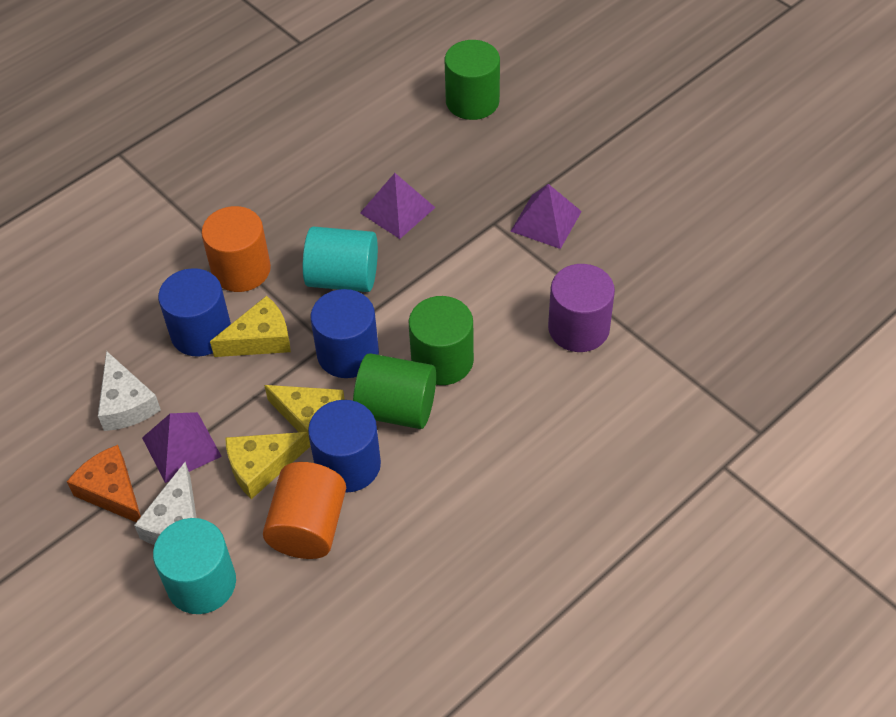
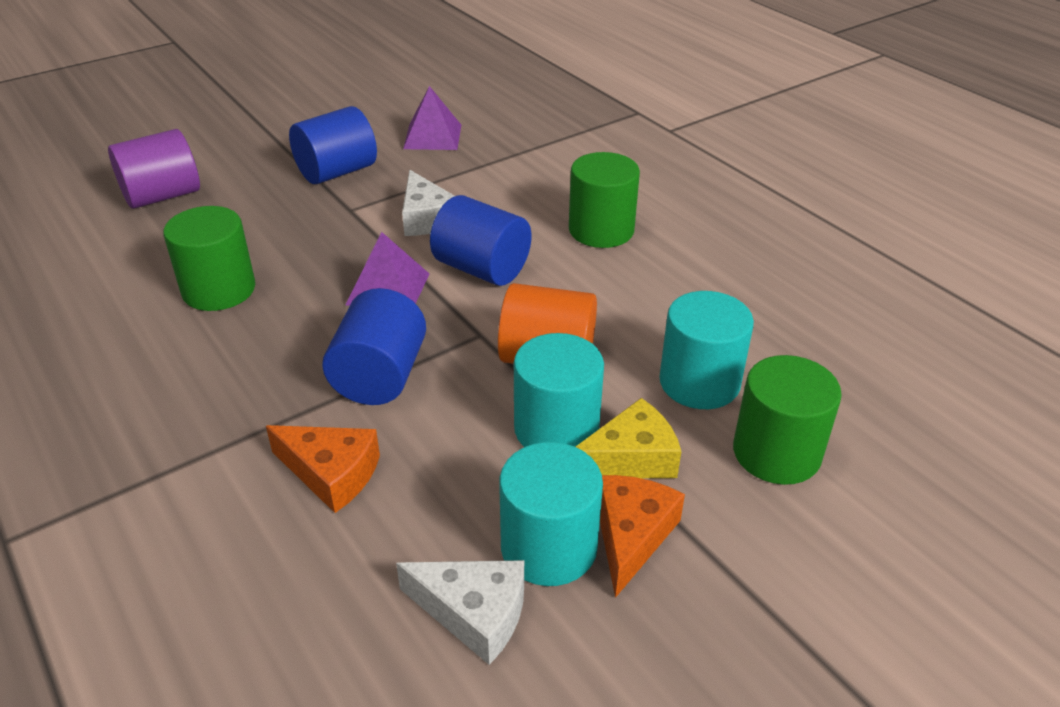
orange cheese: [67,445,141,522] = 1 -> [266,425,380,513] [600,475,685,598] = 2
orange cylinder: [201,206,271,292] [263,462,346,559] = 2 -> [498,283,597,364] = 1
purple pyramid: [142,412,222,483] [360,173,435,239] [510,184,582,249] = 3 -> [345,232,429,306] [403,86,461,150] = 2
turquoise cylinder: [153,518,236,614] [303,227,378,292] = 2 -> [499,442,603,586] [514,333,604,447] [659,291,754,409] = 3
yellow cheese: [210,296,291,357] [225,432,310,499] [264,385,345,443] = 3 -> [576,398,681,478] = 1

